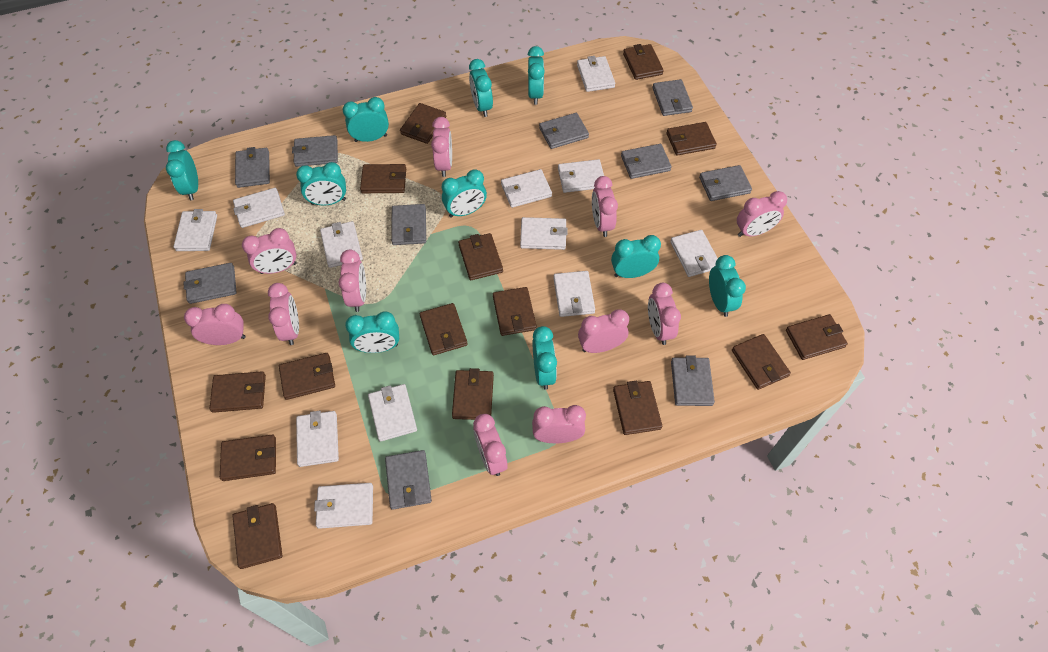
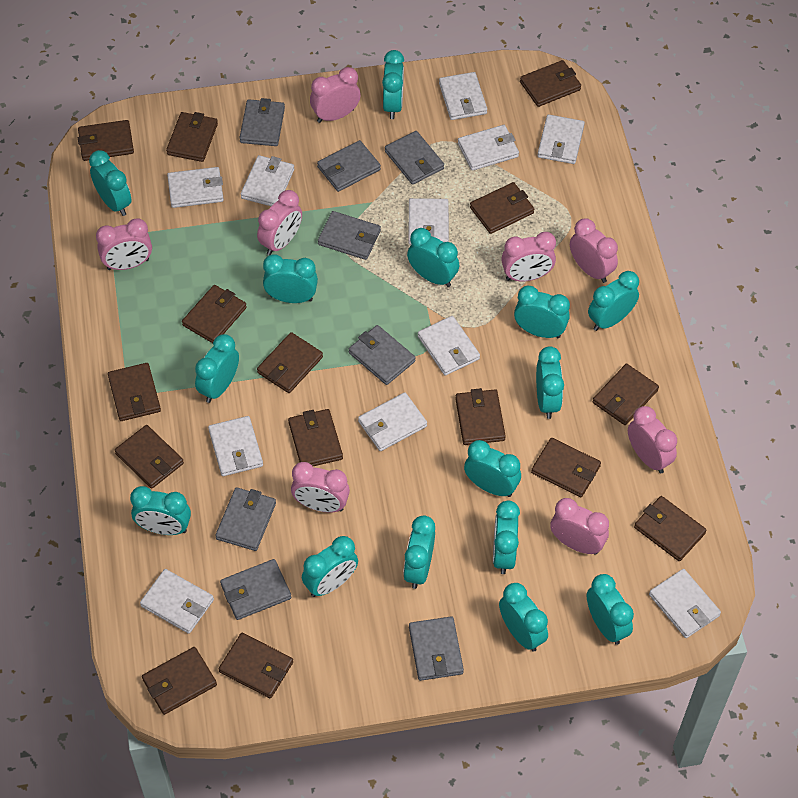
grey wallet: [183,263,237,304] [235,147,270,188] [292,135,338,167] [385,450,432,510] [391,204,426,245] [539,113,589,149] [621,144,672,179] [652,79,693,116] [671,355,715,406] [699,165,752,201] = 10 -> [215,487,276,551] [220,559,291,620] [239,98,285,146] [317,140,381,192] [318,211,381,260] [349,325,416,385] [385,131,444,185] [409,616,464,681] = 8
pink clock: [184,304,246,345] [242,228,297,274] [268,283,299,345] [339,249,366,312] [431,117,452,177] [473,414,508,476] [532,405,586,443] [578,309,629,353] [592,176,618,237] [648,283,681,345] [737,191,787,237] = 11 -> [96,218,152,270] [257,190,302,255] [291,462,350,513] [310,67,361,123] [501,232,556,281] [550,498,609,555] [570,218,618,283] [628,406,677,473] = 8
turquoise clock: [166,140,198,200] [296,162,346,206] [343,97,389,142] [345,312,399,353] [442,169,487,218] [469,59,493,117] [528,46,545,105] [533,326,557,390] [611,235,661,278] [709,255,746,317] = 10 -> [89,150,132,216] [130,486,191,535] [195,334,239,403] [263,255,318,303] [302,536,358,597] [382,50,404,119] [403,516,435,589] [407,228,459,287] [464,440,521,497] [493,501,520,574] [499,583,548,652] [514,285,570,338] [536,346,564,419] [587,574,634,645] [588,271,639,331] = 15
white wallet: [173,209,217,251] [233,188,285,228] [296,411,339,467] [314,483,373,529] [320,221,363,268] [368,384,417,442] [501,169,552,208] [520,217,568,250] [553,271,595,317] [558,159,604,193] [577,56,615,92] [670,230,718,277] = 12 -> [140,569,214,634] [167,167,224,208] [208,416,263,476] [241,155,294,206] [358,392,427,451] [408,198,449,245] [418,316,480,376] [439,72,487,120] [458,125,519,171] [537,114,585,164] [649,569,721,638] = 11

